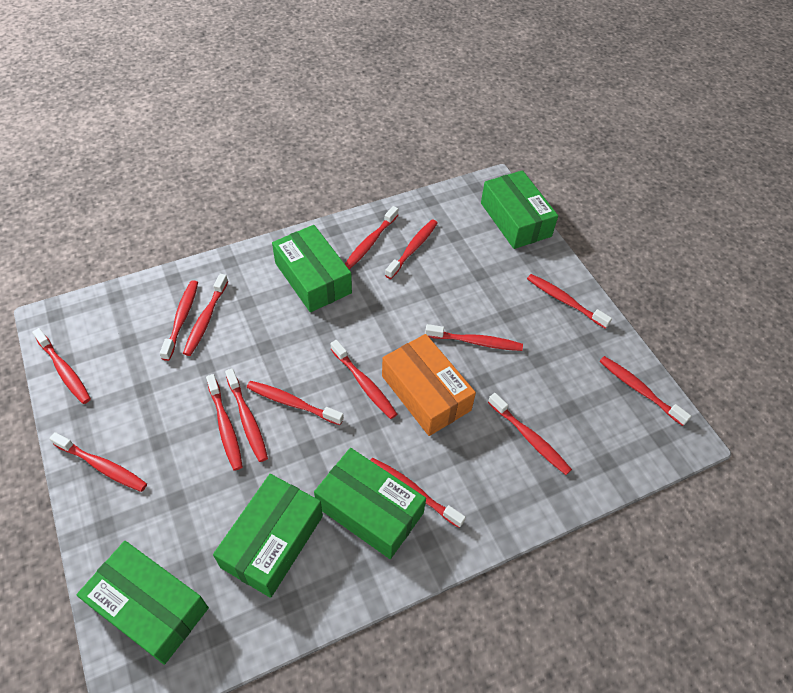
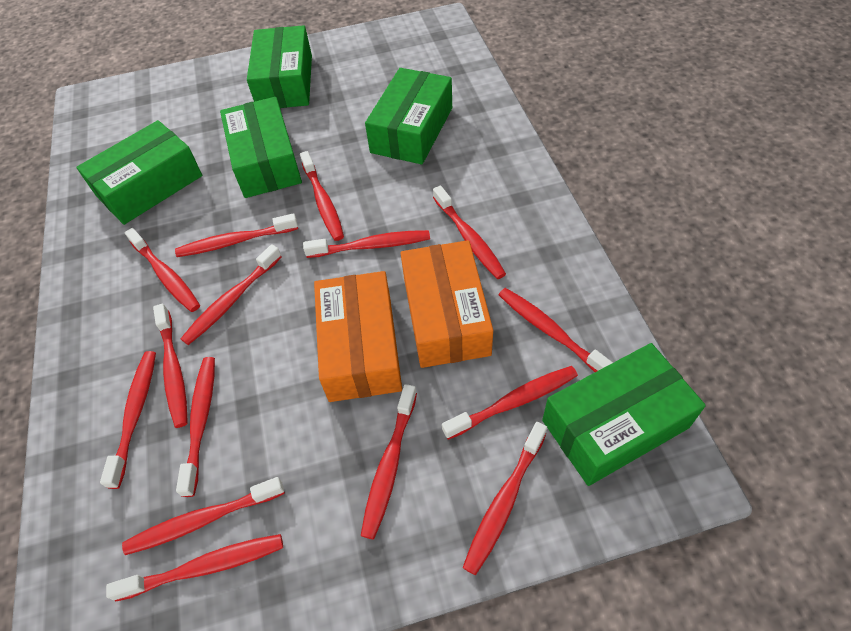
orange box: [382,334,476,436] = 1 -> [314,271,402,402] [401,240,493,368] = 2

